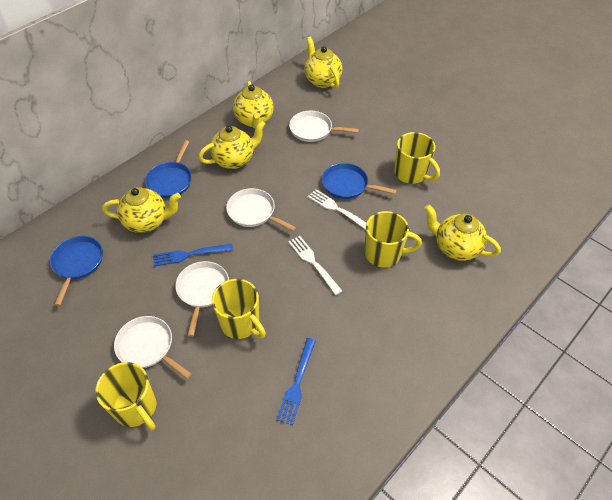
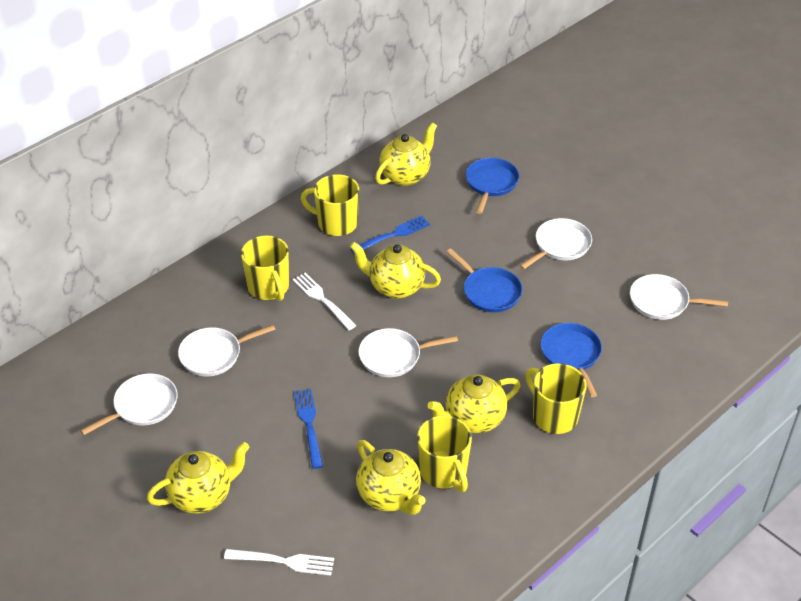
white pan: [114,316,192,379] [175,261,229,337] [226,188,296,231] [289,111,359,142] = 4 -> [80,373,178,435] [178,325,276,376] [358,328,458,377] [520,218,592,269] [630,274,728,320] = 5

